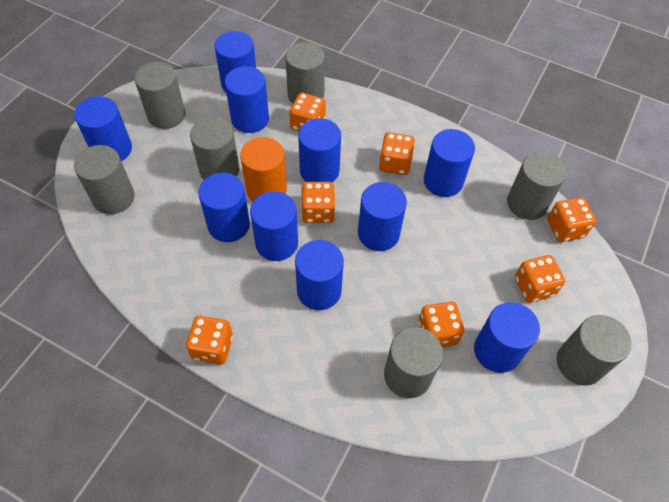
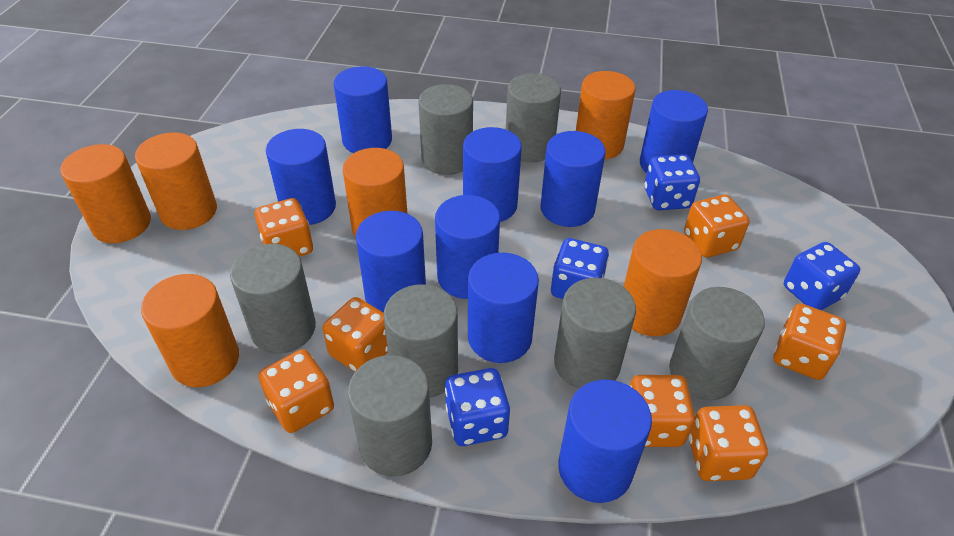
blue cylinder: [74,96,132,161] [198,173,250,242] [214,31,256,92] [225,66,269,133] [250,191,298,261] [295,240,344,310] [298,118,341,182] [358,182,407,251] [424,129,475,197] [474,302,540,373] = 10 -> [266,129,336,225] [334,66,392,153] [356,211,426,313] [435,195,500,299] [463,127,522,222] [468,253,539,363] [540,131,606,227] [558,380,652,503] [640,90,708,173] = 9
blue dice: none = 0 -> [445,368,510,446] [551,238,609,299] [644,154,700,210] [784,242,860,310] = 4
orange cylinder: [240,137,287,201] = 1 -> [60,144,151,243] [135,133,217,230] [141,274,239,387] [343,148,408,237] [576,71,635,159] [624,229,702,336] = 6

